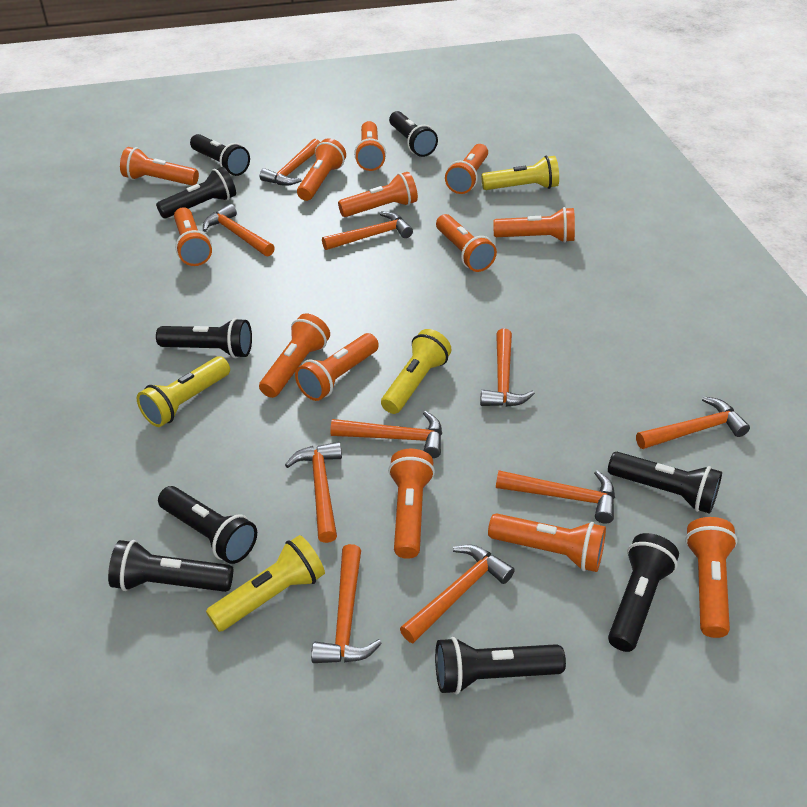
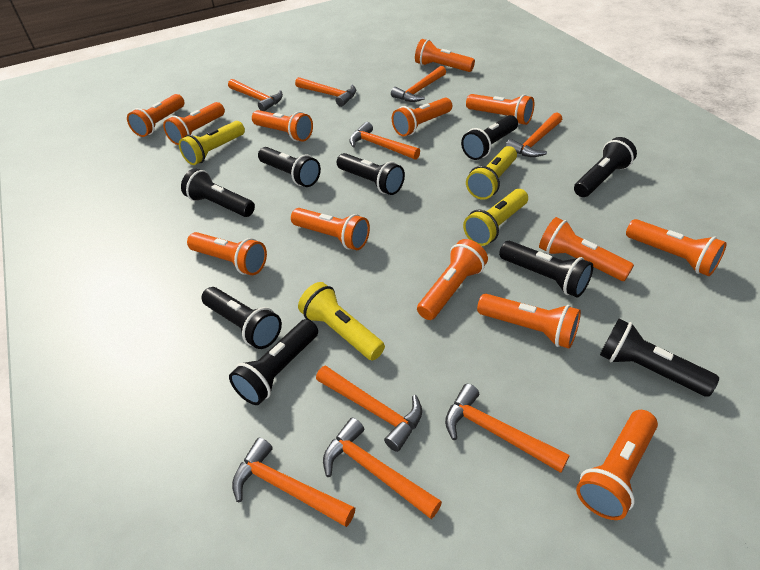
orange hammer: [203,204,275,256] [260,139,321,186] [285,442,342,543] [311,544,382,663] [322,212,413,250] [330,411,442,458] [400,545,515,643] [480,328,535,407] [496,470,615,524] [636,396,750,449] = 10 -> [228,79,283,111] [232,438,355,527] [295,77,356,107] [316,365,422,452] [323,418,442,519] [349,122,420,160] [391,66,446,102] [445,384,570,473] [505,112,562,157] = 9

